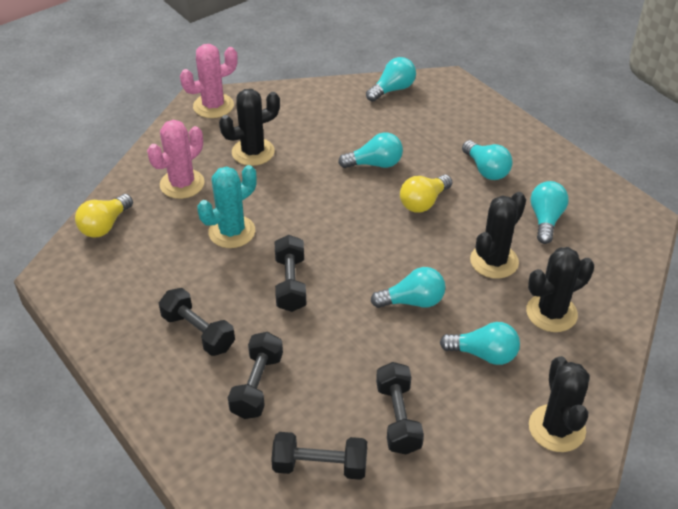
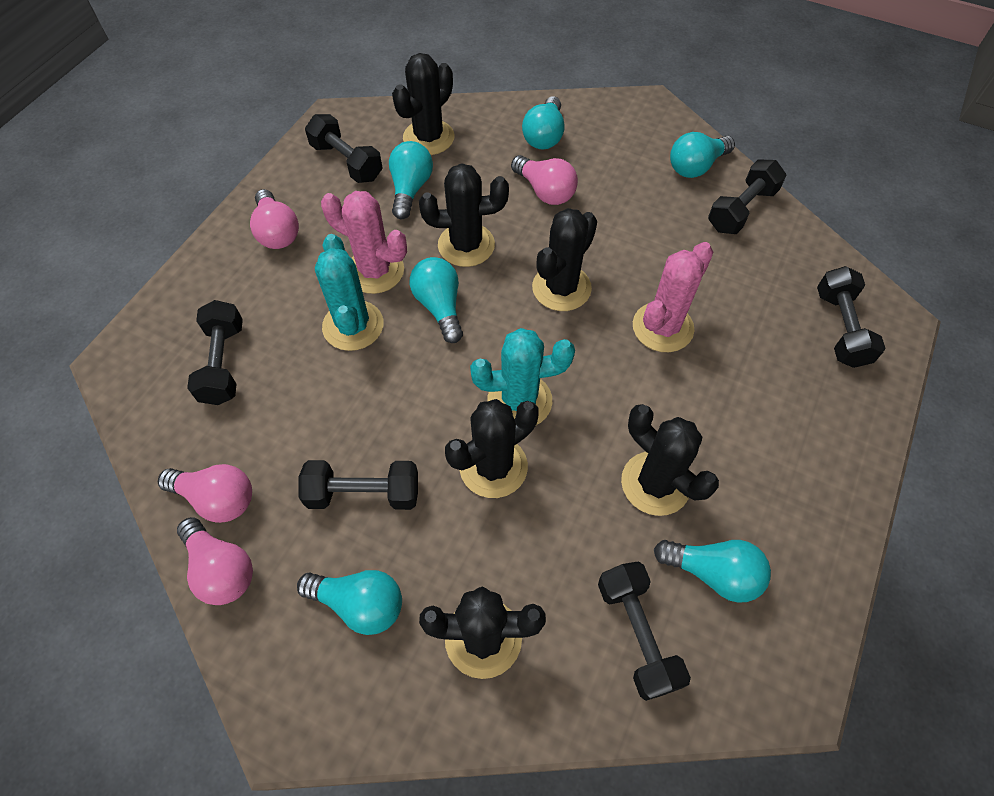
black cactus: [219,89,280,166] [470,192,526,279] [526,247,594,332] [529,356,590,452] = 4 -> [392,53,455,155] [419,163,509,267] [419,587,546,679] [445,399,539,498] [532,208,597,311] [621,404,719,516] = 6
black dumbbell: [159,288,235,356] [228,332,283,419] [271,432,367,480] [275,235,307,312] [376,362,424,454] = 5 -> [187,300,243,405] [299,460,418,510] [305,114,383,183] [598,561,691,701] [708,160,787,234] [817,266,885,368] = 6
pink light bulb: none = 0 -> [158,464,252,523] [177,517,253,605] [250,189,299,249] [511,155,578,205] = 4
turquoise cactus: [197,165,257,248] = 1 -> [315,234,384,351] [470,328,575,425] = 2
yellow light bulb: [75,194,133,238] [400,175,452,213] = 2 -> none = 0

